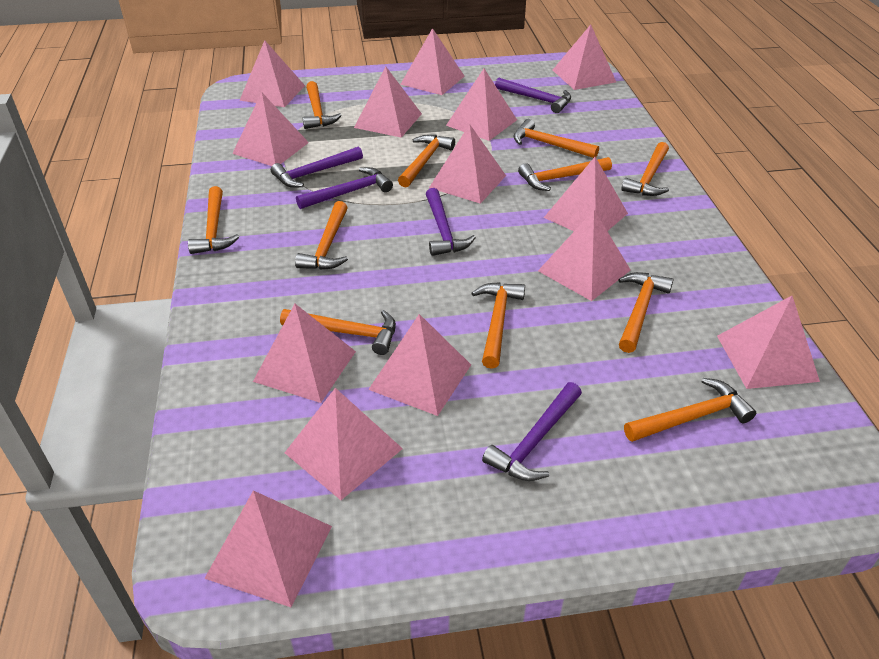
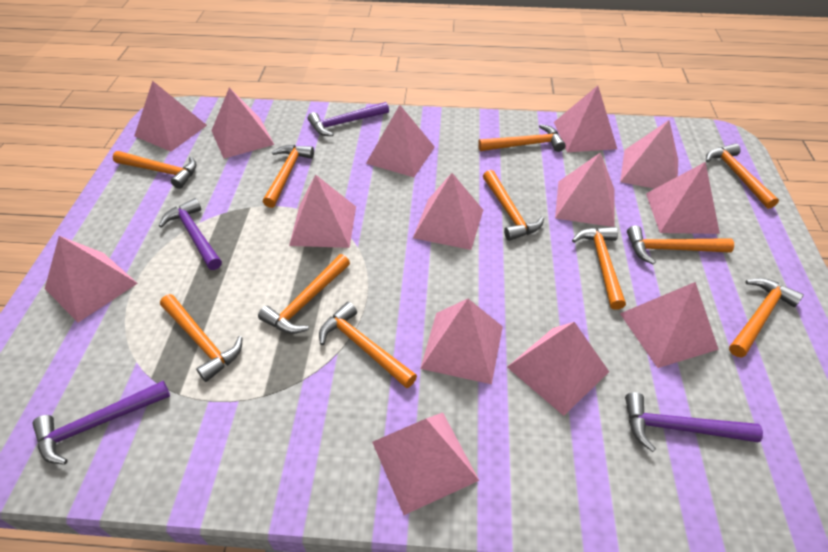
purple hammer: [271,146,363,188] [296,167,393,209] [426,188,476,256] [482,382,582,481] [495,78,571,113] = 5 -> [32,381,170,465] [159,198,222,270] [308,102,389,136] [625,392,763,452] = 4

